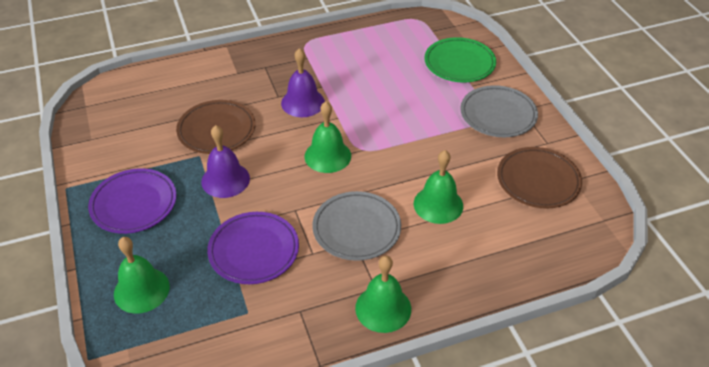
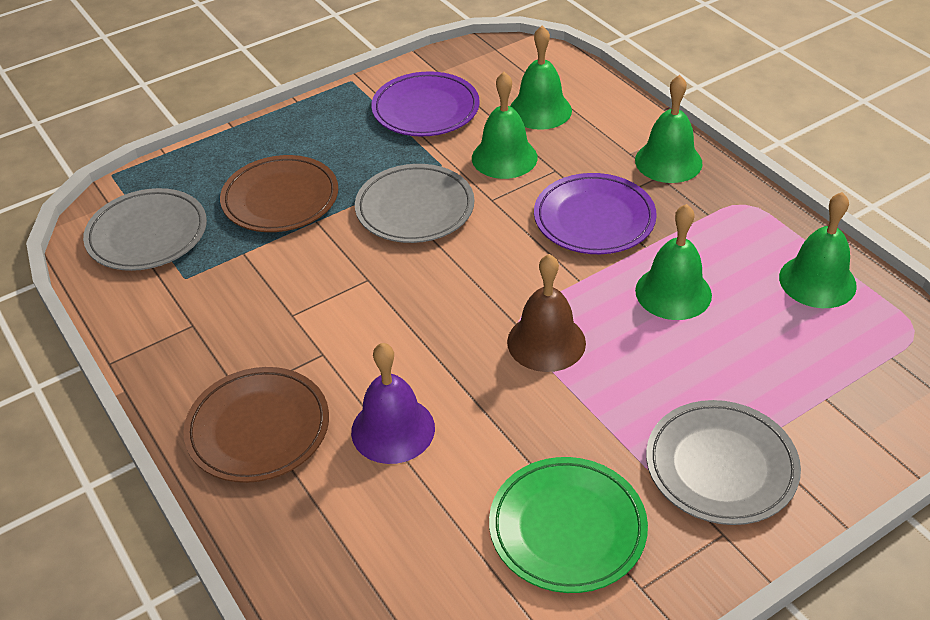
brown bell: none = 0 -> [507,254,586,372] = 1
green bell: [114,237,170,313] [305,102,351,173] [355,255,411,333] [414,150,463,224] = 4 -> [472,72,538,179] [510,26,572,130] [635,75,702,183] [635,204,712,320] [779,192,857,308] = 5
grey plate: [312,191,401,261] [460,85,538,137] = 2 -> [83,188,207,271] [355,164,474,243] [646,400,801,525] = 3
purple bell: [201,125,250,198] [281,48,325,117] = 2 -> [351,343,435,464] = 1

